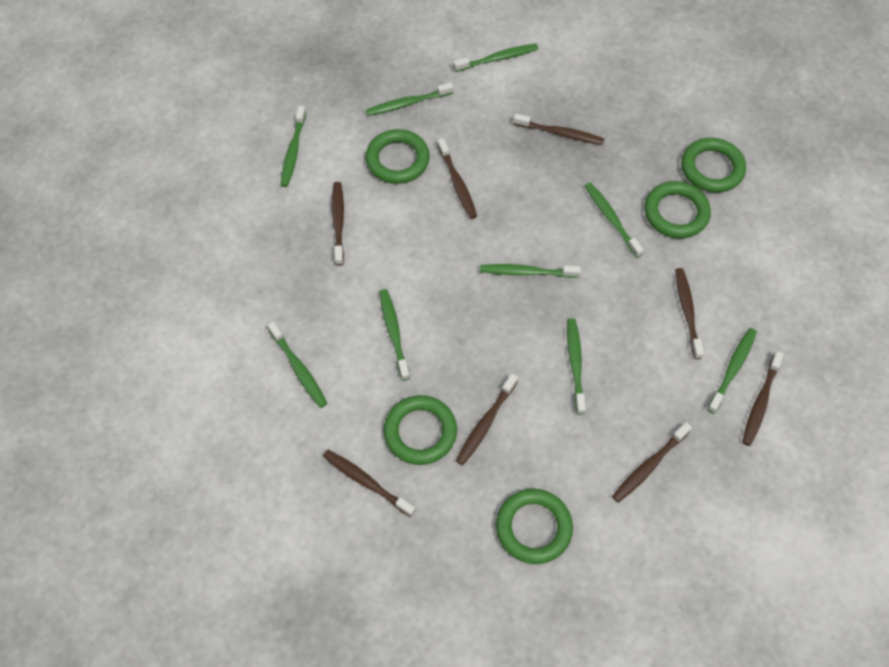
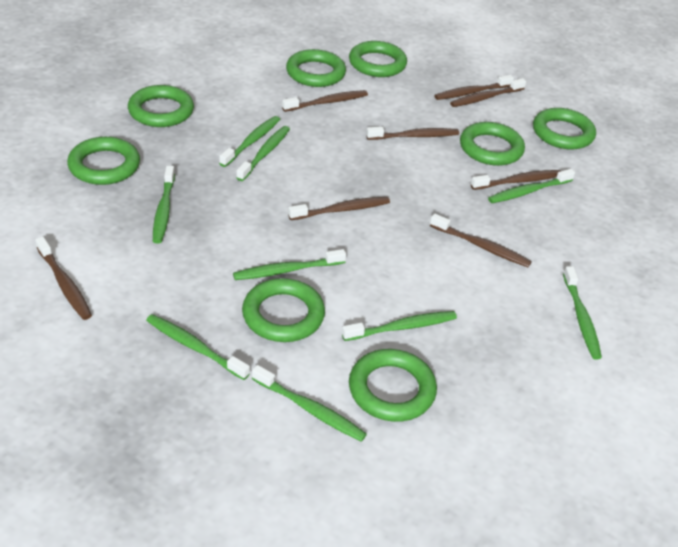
green ring: [366,129,430,184] [383,395,457,465] [496,489,573,564] [645,181,711,238] [681,138,746,193] = 5 -> [67,137,140,185] [128,85,194,127] [242,278,325,342] [286,49,346,87] [349,41,407,77] [349,349,437,422] [460,122,525,166] [533,108,596,150] = 8

